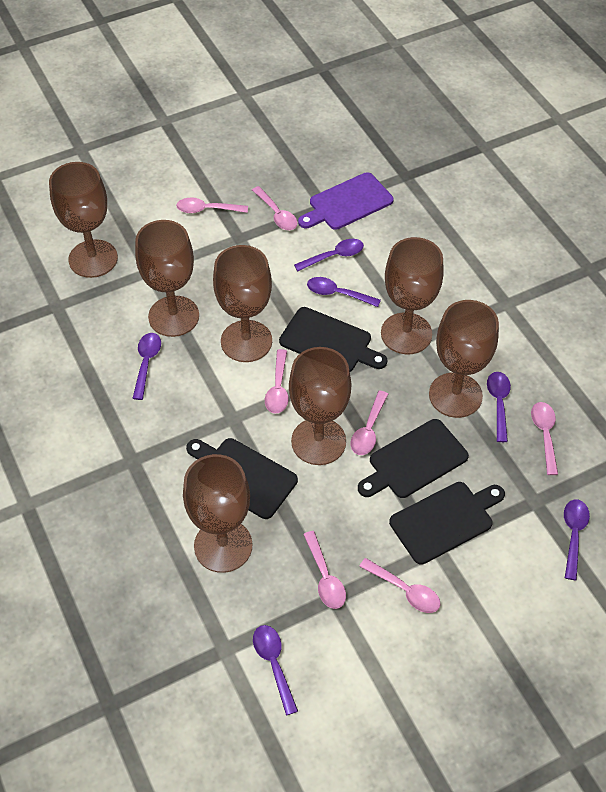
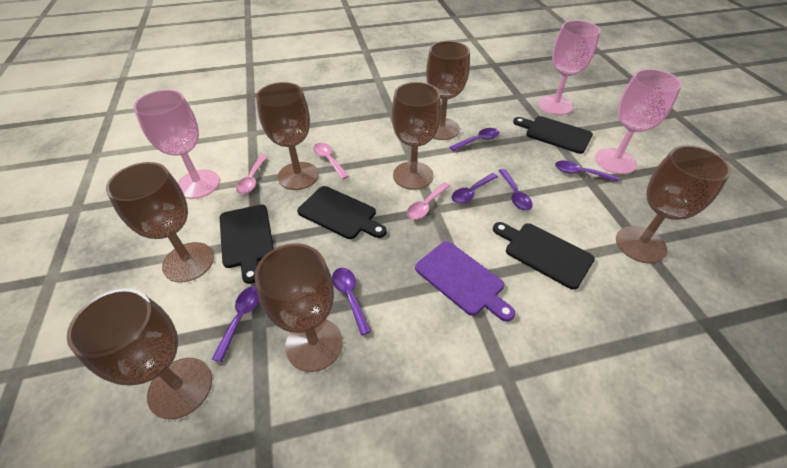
pink goblet: none = 0 -> [133,90,220,199] [538,20,601,115] [595,69,682,174] = 3
pink spoon: [176,197,248,213] [252,186,297,230] [265,349,289,414] [303,531,346,609] [351,390,388,455] [359,558,440,613] [531,402,558,475] = 7 -> [236,155,267,194] [313,143,349,179] [407,182,450,219] = 3

